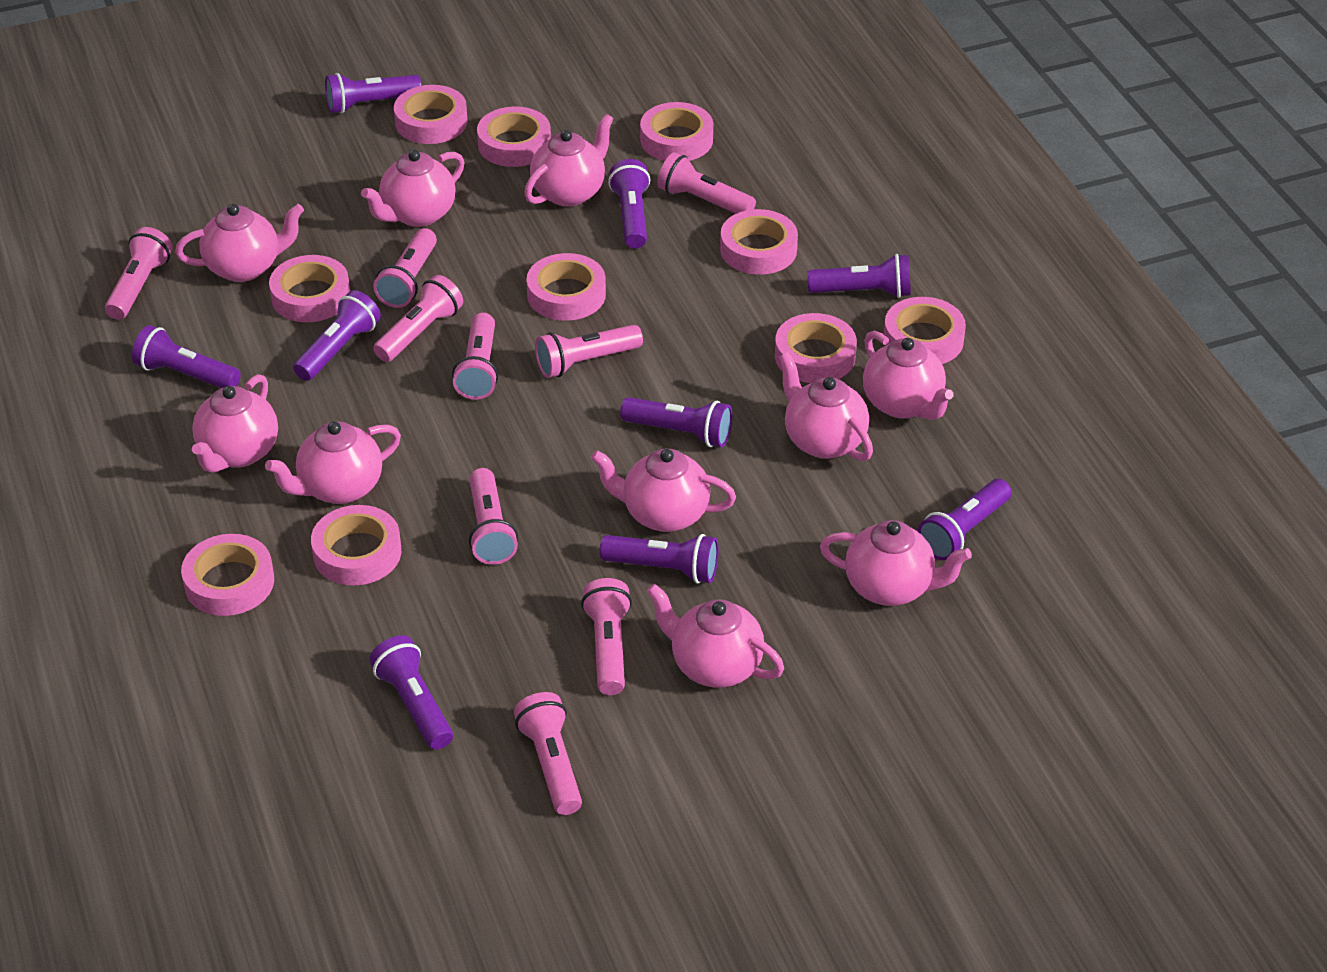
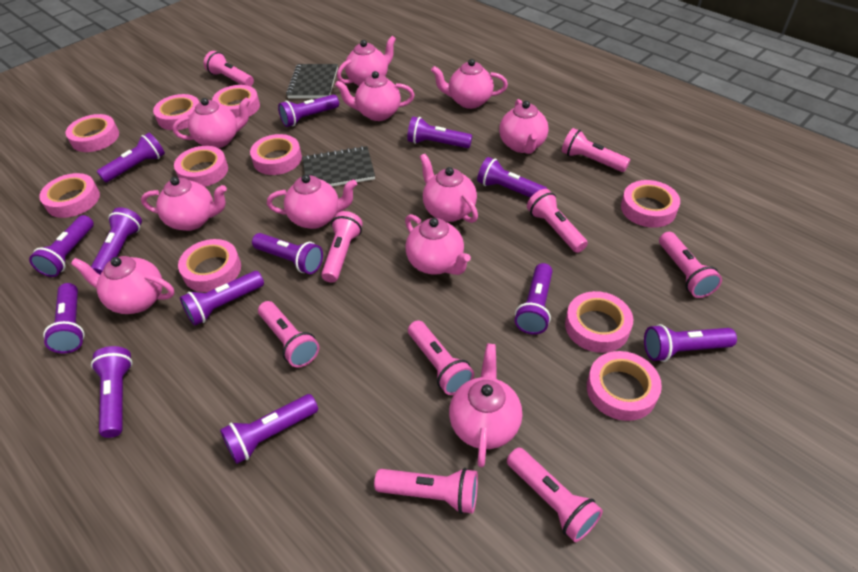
black notebook: none = 0 -> [286,64,338,98] [302,146,375,186] = 2
pink teapot: [175,204,304,282] [192,374,278,473] [265,421,401,504] [361,150,464,227] [524,114,614,207] [591,449,736,532] [647,584,784,688] [779,352,873,461] [820,520,972,606] [863,331,954,420] = 10 -> [71,256,175,314] [141,177,227,231] [173,97,250,148] [267,174,357,229] [335,71,415,121] [337,36,396,86] [405,214,471,275] [420,154,478,223] [431,59,508,109] [449,344,522,467] [499,99,549,154] = 11
purple flashlight: [132,325,241,388] [293,290,381,381] [325,73,422,113] [369,636,453,750] [599,534,718,583] [608,159,650,249] [620,397,732,447] [807,254,911,298] [918,479,1011,560] = 9 -> [29,215,94,277] [43,283,85,353] [91,207,142,275] [91,346,133,438] [97,133,165,183] [180,271,264,326] [220,394,318,464] [252,233,323,274] [278,94,339,127] [407,117,472,148] [477,157,547,198] [515,263,552,335] [644,324,737,362] = 13

